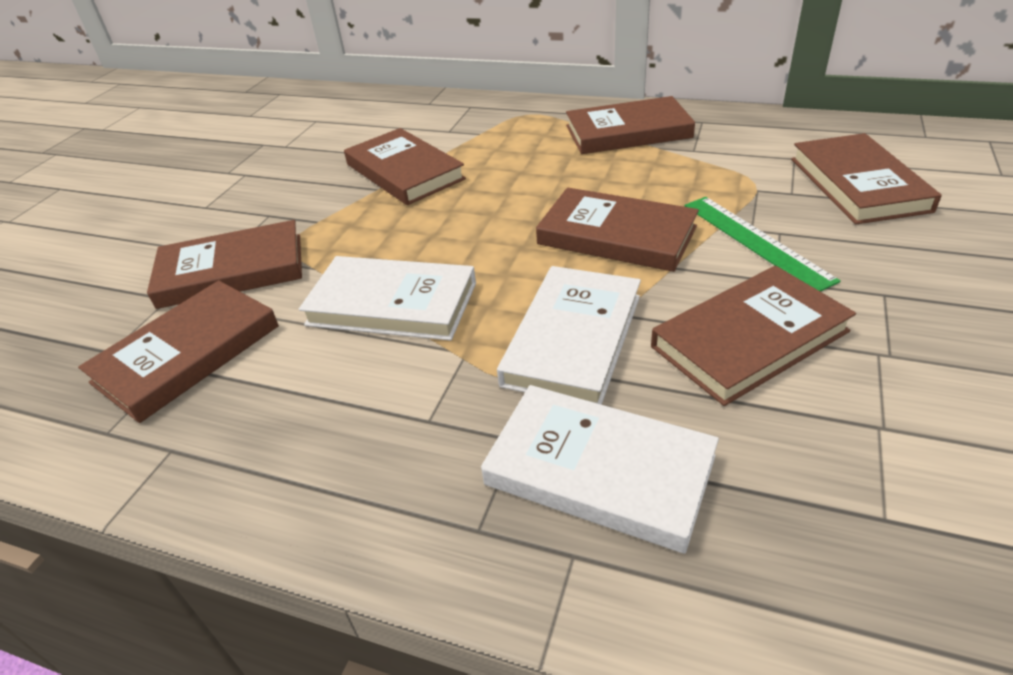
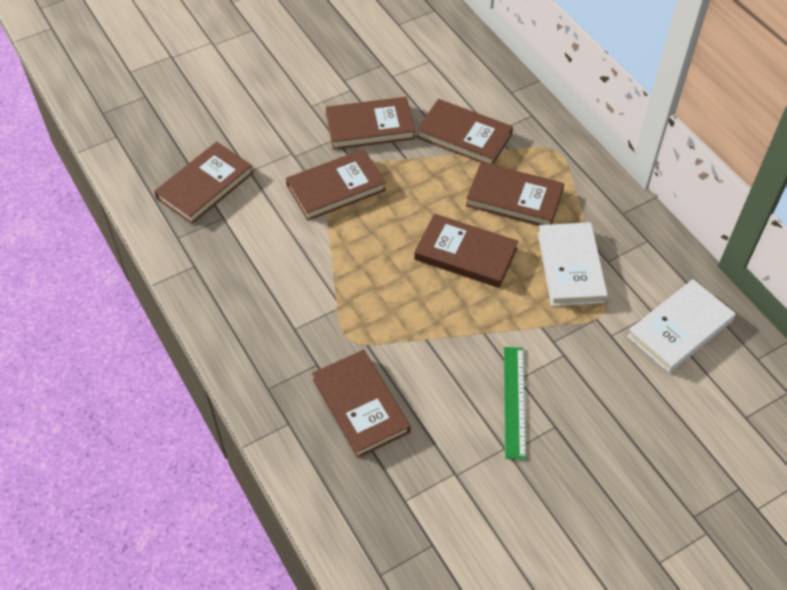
white book: [299,256,476,341] [481,385,719,553] [497,266,641,405] = 3 -> [538,222,608,306] [627,279,736,373] = 2

